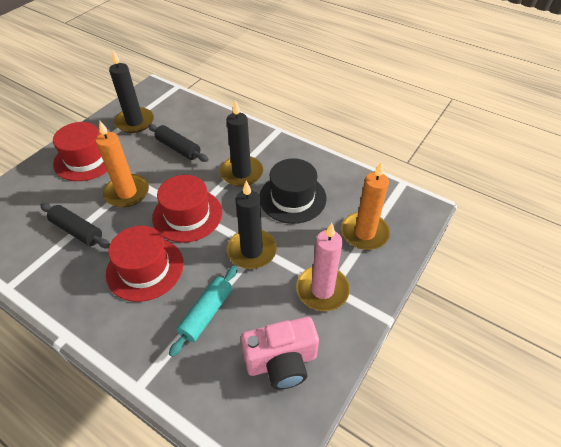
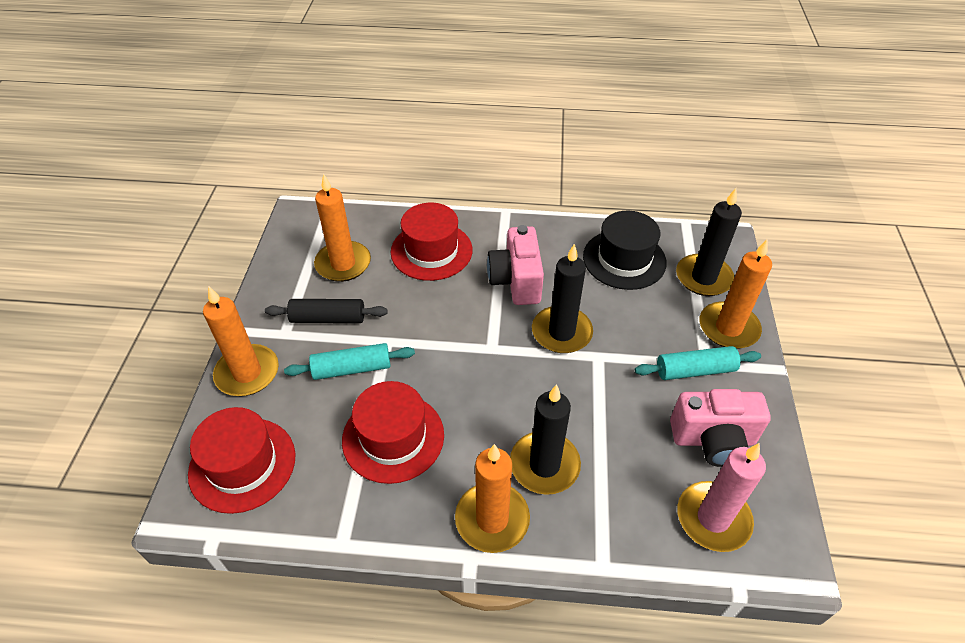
black rolling pin: [40,203,110,248] [148,124,208,162] = 2 -> [265,299,387,323] = 1
orange candle: [96,121,149,207] [341,162,390,250] = 2 -> [203,286,279,396] [314,174,371,282] [455,444,530,553] [699,240,772,349] = 4
pink camera: [241,317,319,389] = 1 -> [487,225,544,305] [670,389,771,467] = 2
turquoise rolling pin: [169,266,238,357] = 1 -> [284,343,415,380] [635,346,761,380] = 2

